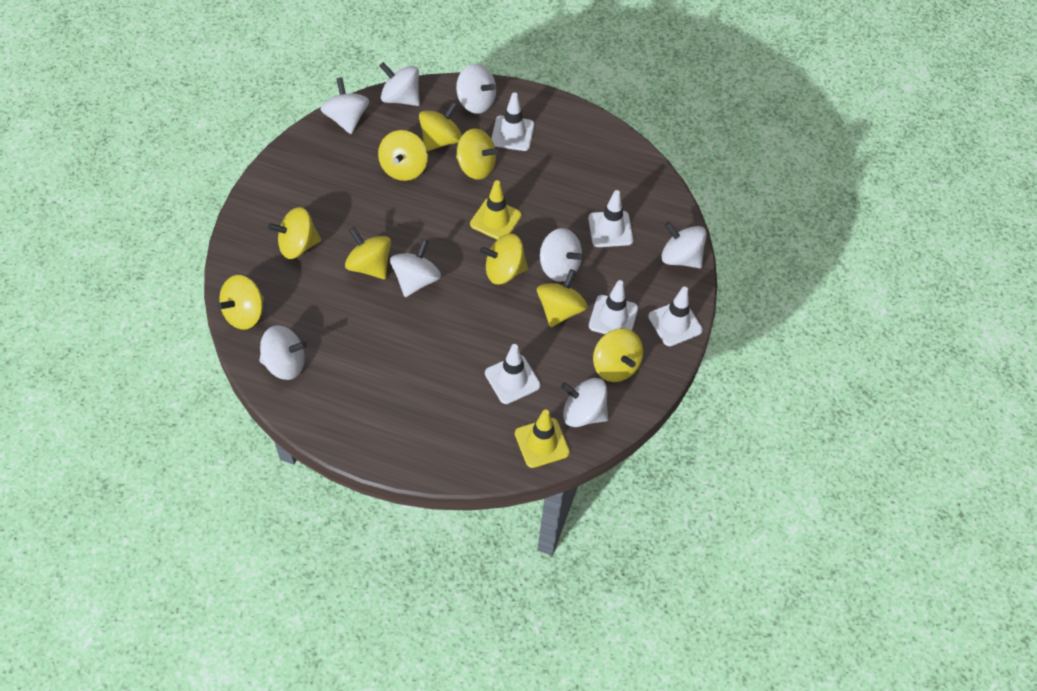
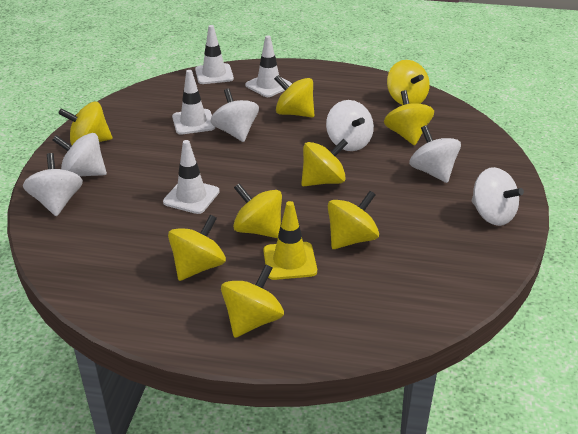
white spinning top: [259,325,307,380] [320,77,370,134] [379,62,420,106] [390,239,441,297] [456,64,496,114] [540,228,583,282] [561,378,608,427] [661,222,707,268] = 8 -> [23,153,83,217] [53,133,107,177] [210,88,259,142] [326,100,374,151] [409,125,461,183] [472,167,524,226] = 6
white traffic cone: [485,344,541,404] [491,92,534,151] [588,190,633,247] [589,280,638,334] [648,287,703,346] = 5 -> [163,140,220,214] [172,70,215,135] [195,25,234,84] [245,35,292,97] = 4
yellow traffic cone: [470,180,522,240] [515,409,570,468] = 2 -> [263,201,317,280] = 1

